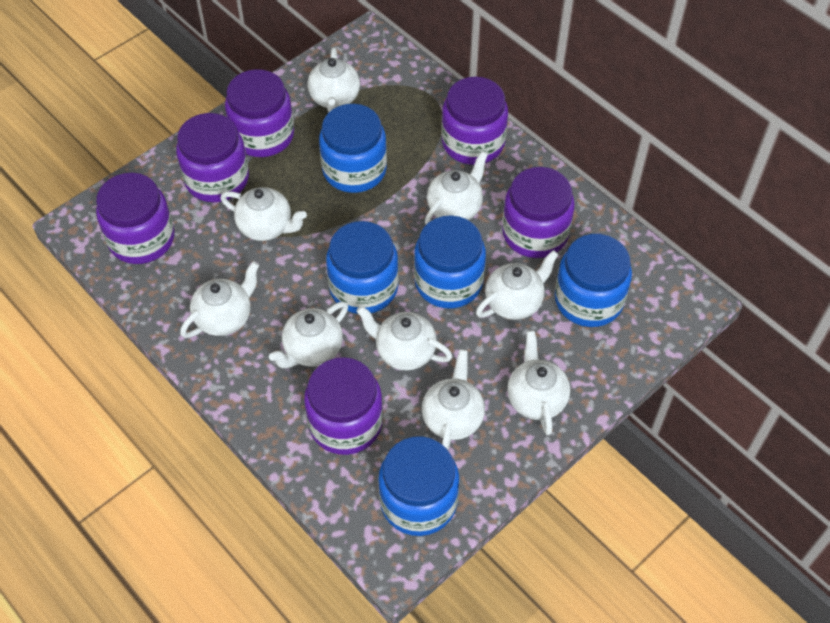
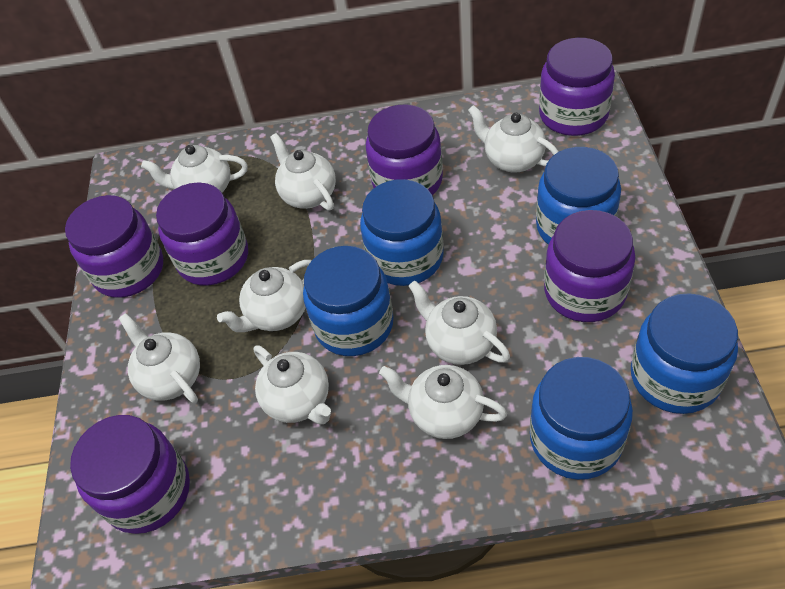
white teapot: [180,261,259,338] [220,187,307,241] [269,302,348,368] [308,48,360,113] [356,306,453,371] [422,349,485,451] [425,151,488,225] [476,250,559,320] [507,330,570,435] = 9 -> [119,313,200,403] [141,145,248,192] [217,260,312,332] [254,345,331,424] [270,133,336,211] [379,365,507,439] [409,281,510,365] [468,105,559,173] = 8

